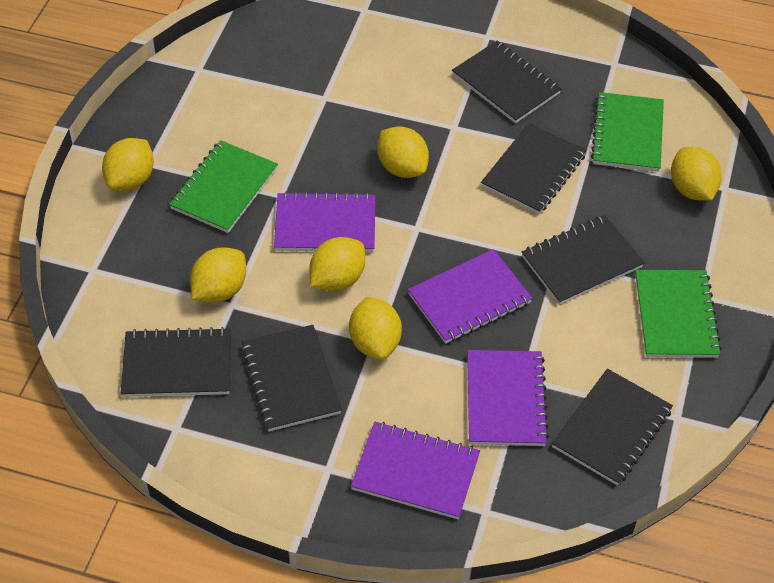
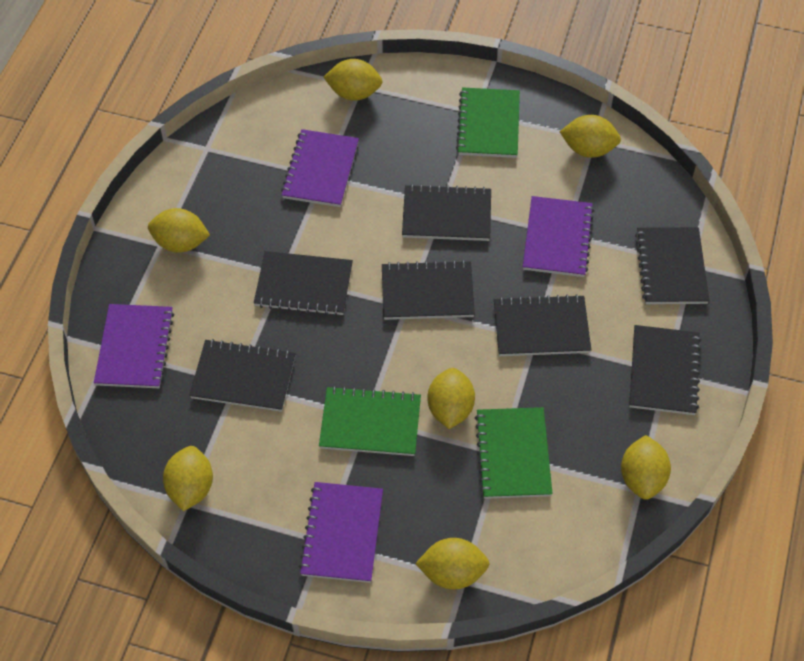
black notebook: [121,327,231,397] [241,325,342,431] [452,41,561,124] [481,123,586,214] [522,215,644,305] [552,369,673,486] = 6 -> [189,339,296,412] [254,251,353,316] [382,260,475,320] [402,184,491,241] [494,294,591,356] [629,325,701,415] [635,227,709,304] = 7
yellow lemon: [102,138,154,191] [190,247,246,303] [309,237,365,291] [349,297,402,360] [377,126,429,178] [671,147,722,201] = 6 -> [148,208,210,253] [163,446,213,511] [323,59,382,101] [415,538,490,590] [428,368,475,429] [560,115,621,158] [621,435,671,500] = 7

